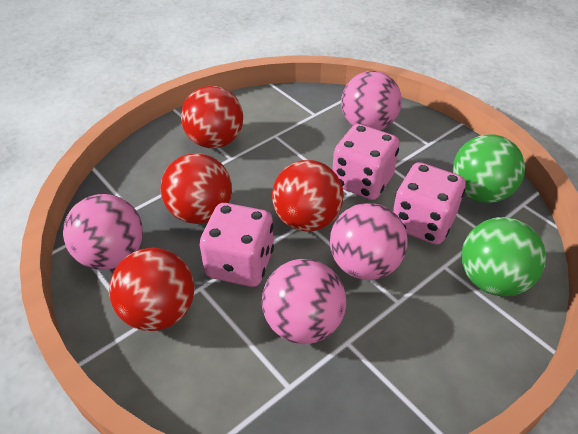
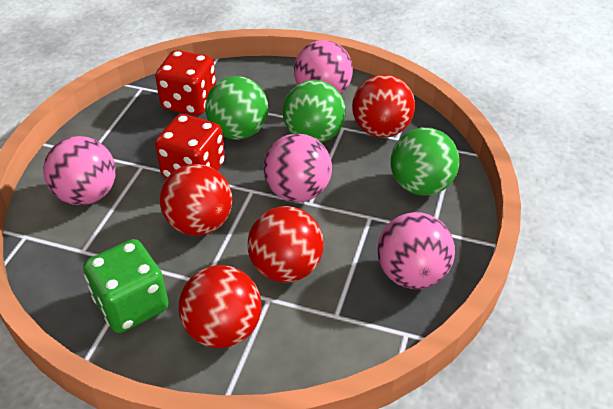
green ball: [453,134,525,203] [462,217,546,296] = 2 -> [205,76,268,140] [283,80,346,143] [390,128,459,196] = 3
green dice: none = 0 -> [83,239,169,333] = 1
pink dice: [200,203,274,287] [332,124,400,200] [393,162,465,245] = 3 -> none = 0
red dice: none = 0 -> [155,50,216,115] [155,114,225,178] = 2

